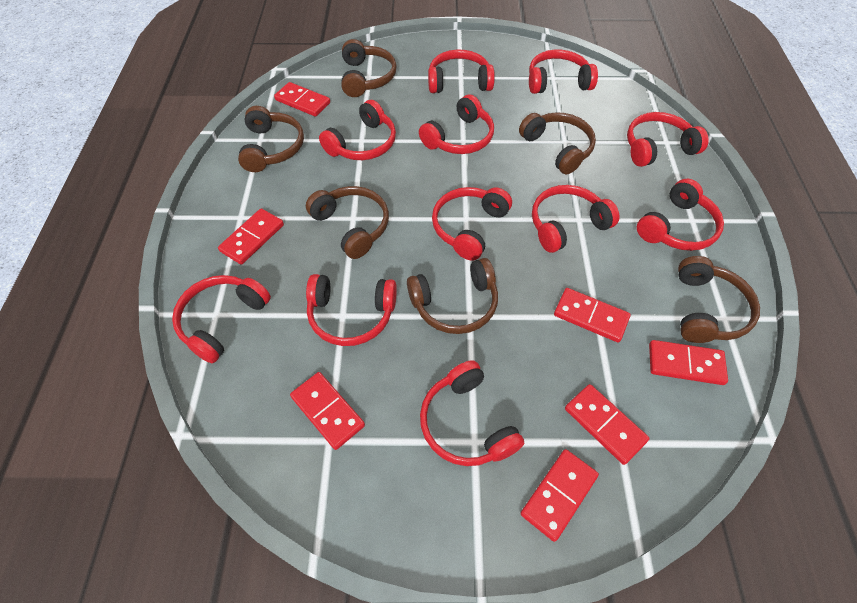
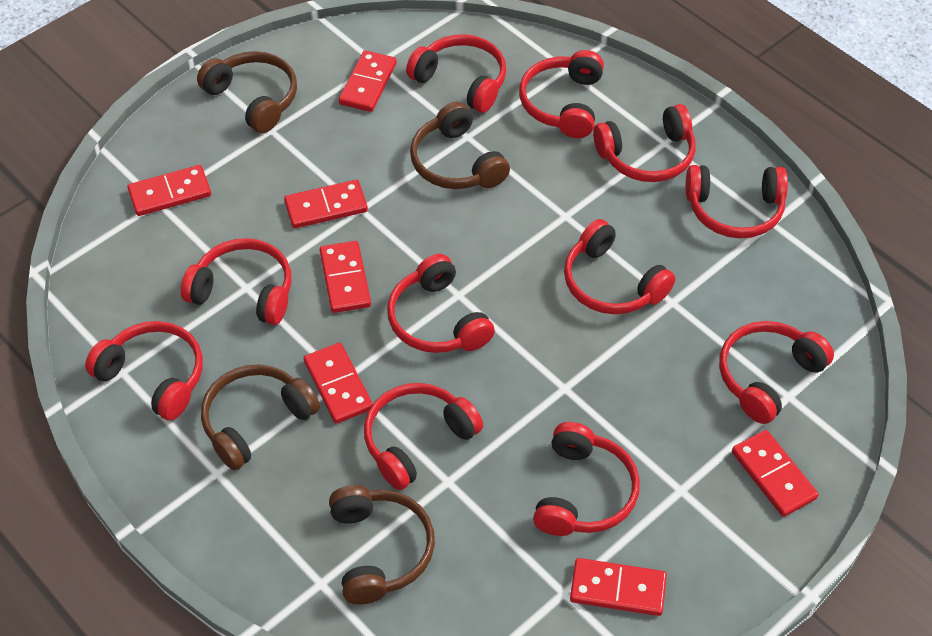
brown headphones: [238,106,304,172] [306,186,389,259] [341,39,397,97] [407,258,498,334] [519,112,596,175] [678,256,760,343] = 6 -> [197,51,297,133] [201,364,320,470] [329,485,435,604] [410,102,510,189] = 4

